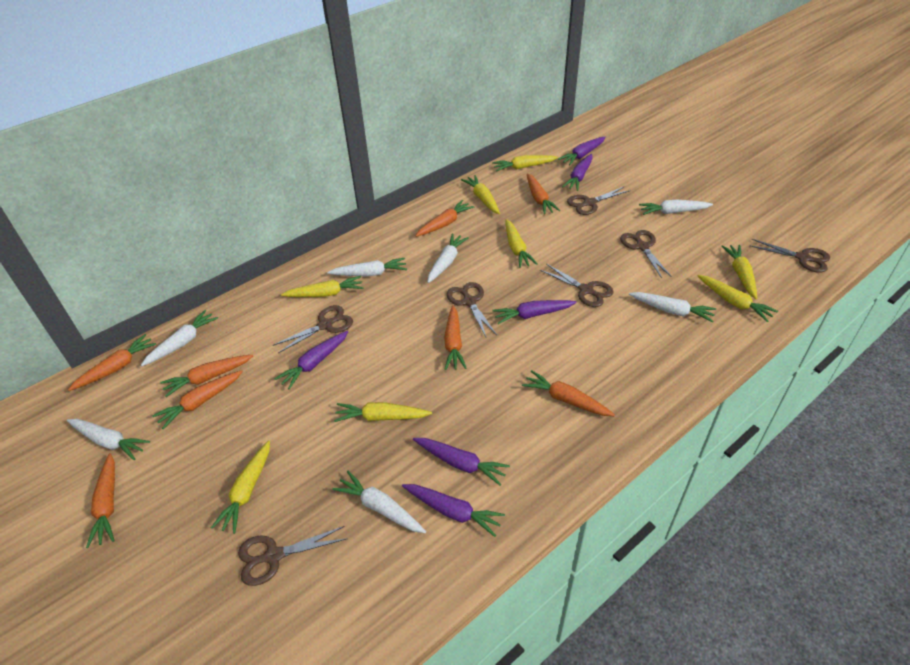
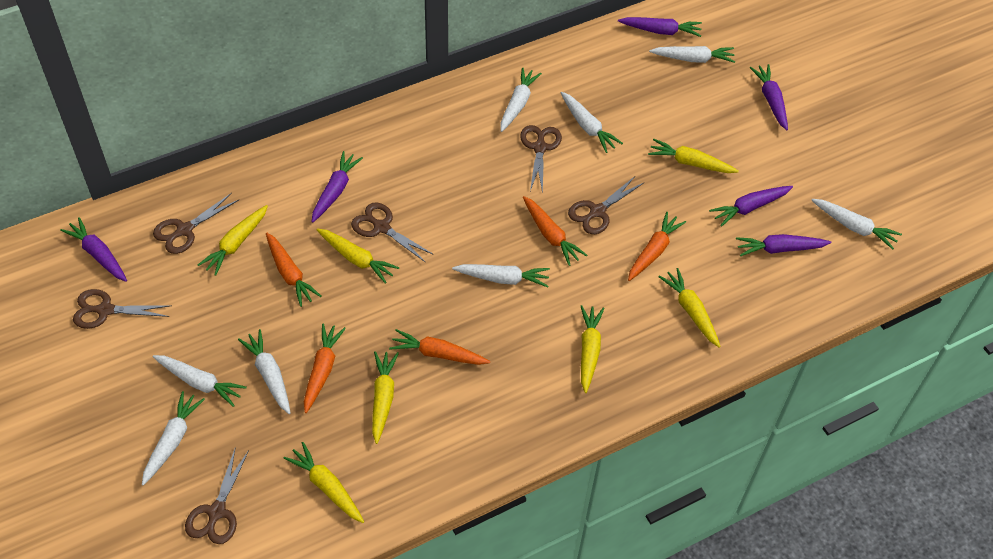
brown scissors: [238,526,346,586] [272,305,353,353] [447,282,497,337] [540,264,614,307] [567,186,631,215] [620,230,672,278] [749,239,830,273] = 7 -> [73,289,172,329] [153,193,239,254] [185,447,249,544] [351,203,434,262] [520,125,562,194] [568,176,645,234] = 6
orange carrot: [68,334,156,391] [86,453,115,548] [152,370,243,430] [160,355,253,397] [415,200,474,237] [444,305,467,370] [522,370,615,416] [527,173,560,214] = 8 -> [266,233,321,307] [304,323,346,413] [389,329,490,365] [523,196,587,266] [628,212,686,281] = 5
white carrot: [67,419,150,460] [141,310,218,366] [327,258,407,276] [332,471,426,533] [428,233,469,283] [629,292,716,323] [639,200,713,215] = 7 -> [142,391,205,486] [152,355,247,407] [238,329,290,414] [452,264,550,287] [500,67,542,132] [560,92,623,153] [649,46,735,63] [812,199,902,249] = 8
yellow carrot: [211,440,270,534] [281,276,363,297] [334,402,432,422] [461,175,500,214] [492,155,558,171] [505,219,537,268] [698,275,778,322] [721,245,757,300] = 8 -> [198,205,268,276] [283,442,364,523] [316,228,399,284] [372,351,399,444] [581,305,605,393] [648,139,739,173] [658,268,721,348] = 7

